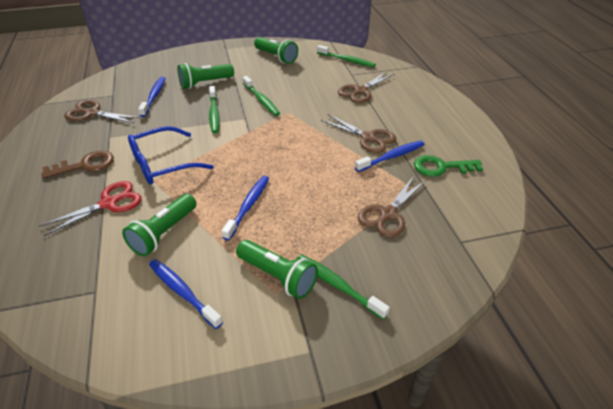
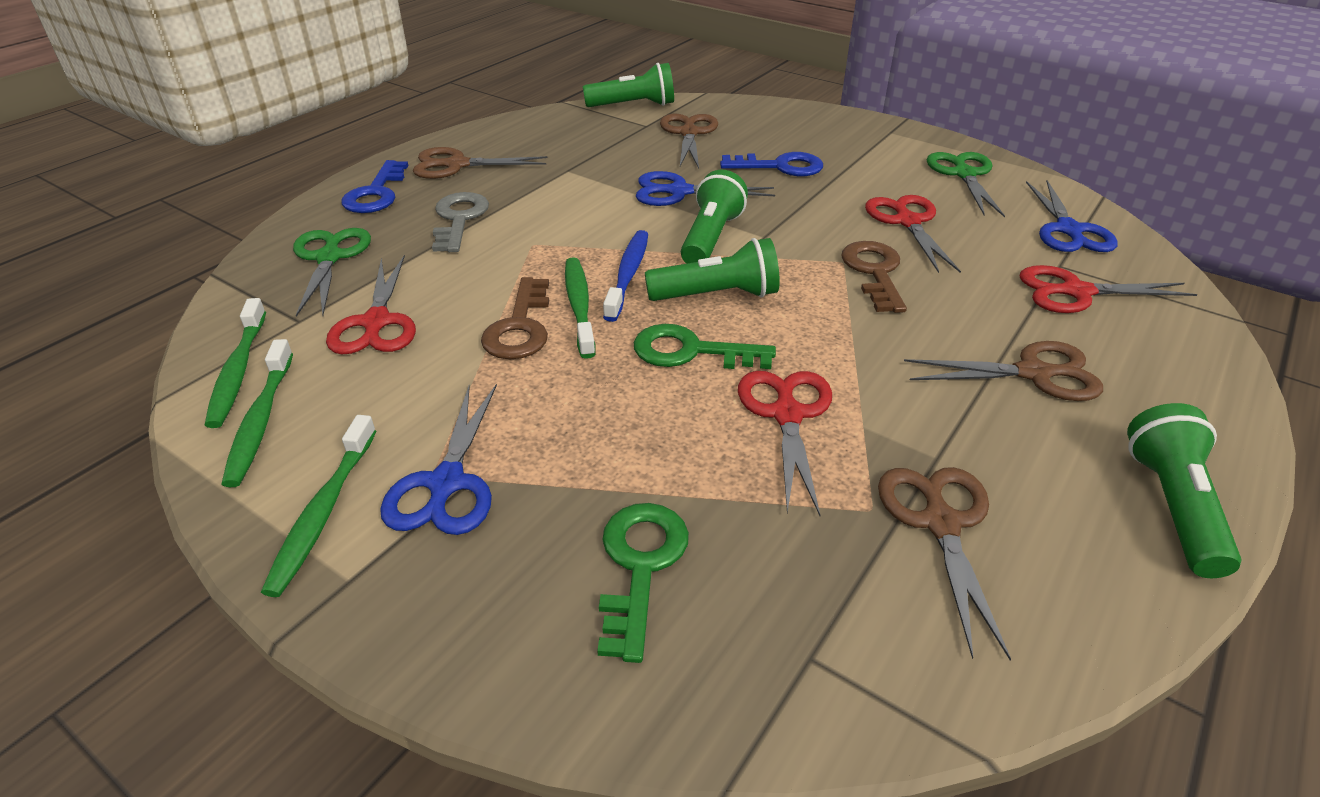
blue glasses: [128,126,214,185] = 1 -> none = 0
blue key: none = 0 -> [341,160,408,213] [720,152,823,176] = 2
blue scissors: none = 0 -> [380,384,497,535] [636,171,775,206] [1026,180,1118,252] = 3
blue toothbrush: [138,77,166,117] [149,259,223,329] [221,176,269,241] [355,140,424,172] = 4 -> [603,230,648,322] = 1
brown key: [41,150,114,178] = 1 -> [481,277,549,359] [841,241,907,313] = 2
green key: [414,155,483,177] = 1 -> [597,503,689,663] [634,324,776,369] = 2
green scissors: none = 0 -> [293,228,371,317] [927,152,1005,217] = 2
grey key: none = 0 -> [432,192,489,252] = 1
red scissors: [39,181,142,236] = 1 -> [326,255,416,354] [738,371,832,516] [865,195,961,273] [1020,265,1197,313] = 4

